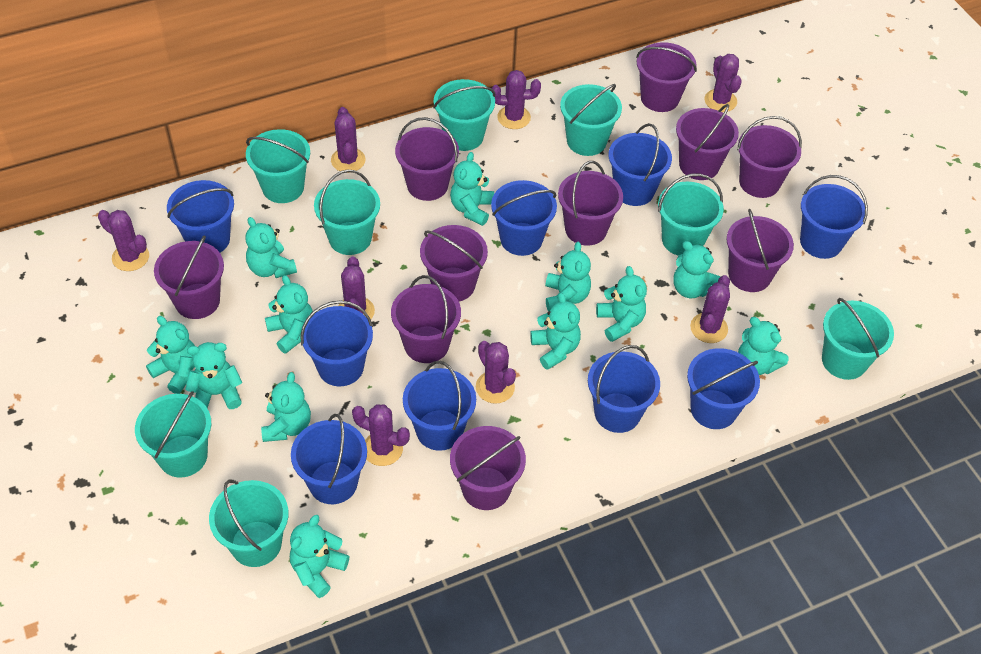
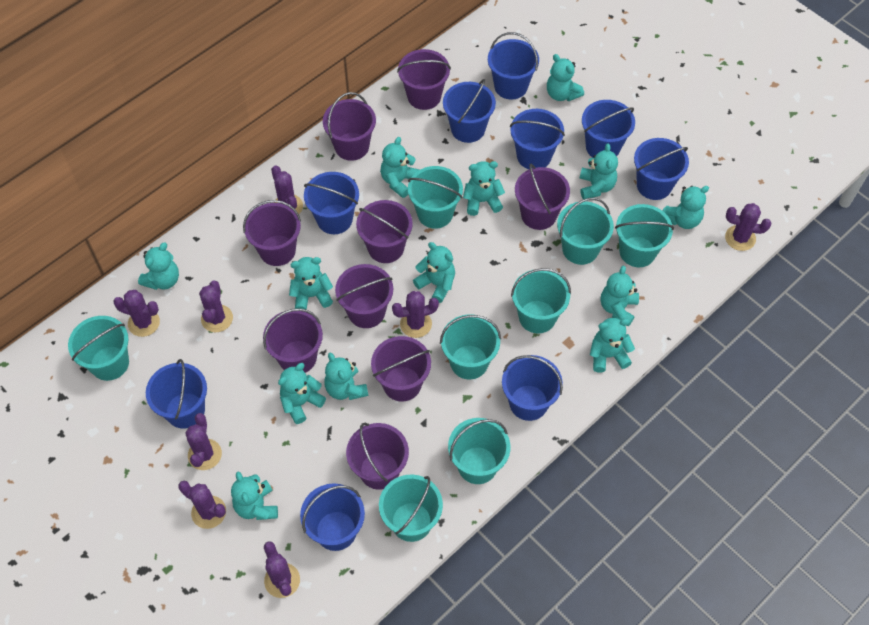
purple bucket: [154,236,224,319] [391,275,461,363] [395,117,459,201] [420,225,488,301] [450,426,526,510] [558,161,623,246] [636,42,697,112] [676,104,739,180] [726,209,794,292] [737,116,802,198] = 10 -> [243,200,301,266] [263,308,323,373] [323,92,376,161] [335,264,393,328] [346,422,409,490] [356,200,413,263] [371,336,431,402] [397,49,451,110] [515,163,570,230] = 9
turquoise teddy bear: [146,316,195,394] [185,342,242,409] [246,217,297,278] [261,372,311,442] [265,275,313,354] [290,515,349,598] [450,152,494,226] [530,293,581,370] [545,242,591,311] [596,266,647,342] [673,241,720,298] [738,317,789,375] = 12 -> [138,242,179,290] [231,471,278,520] [278,363,326,424] [289,257,333,310] [324,353,368,400] [380,137,420,198] [413,242,455,303] [463,161,505,216] [547,54,584,101] [580,143,618,200] [590,318,635,373] [601,266,639,326] [662,186,709,229] = 13

